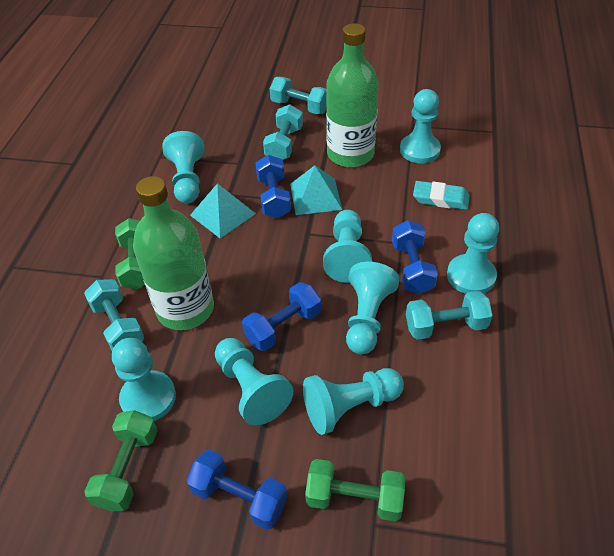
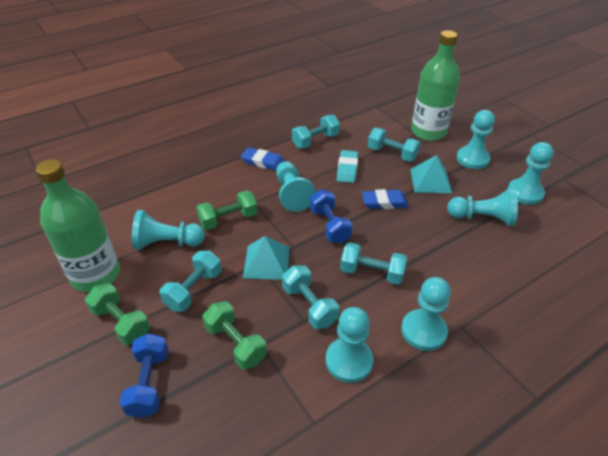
blue dumbbell: [186,450,288,530] [242,282,321,351] [255,155,291,218] [392,220,438,294] = 4 -> [119,333,168,418] [310,189,353,243] = 2
blue eraser: none = 0 -> [241,147,285,171] [362,189,409,209] = 2
turquoise dumbbell: [84,279,144,350] [263,104,303,160] [270,77,327,114] [406,291,493,340] = 4 -> [160,251,222,312] [282,265,339,329] [292,115,340,148] [340,242,407,285] [368,128,421,162] = 5
turquoise pawn: [112,338,176,421] [162,131,205,204] [215,338,293,426] [303,368,404,435] [323,210,372,283] [346,262,399,354] [400,89,441,163] [447,213,499,294] = 8 -> [132,210,205,250] [276,161,316,212] [326,307,374,383] [401,277,451,351] [447,188,518,226] [456,110,495,169] [508,142,554,205] = 7

